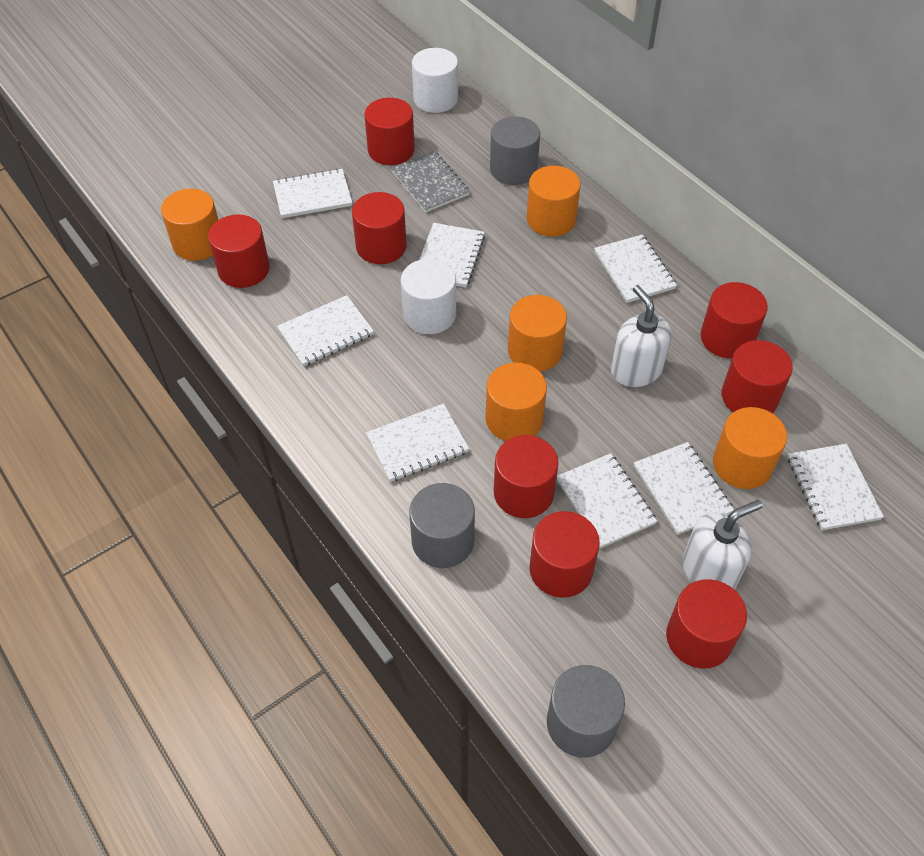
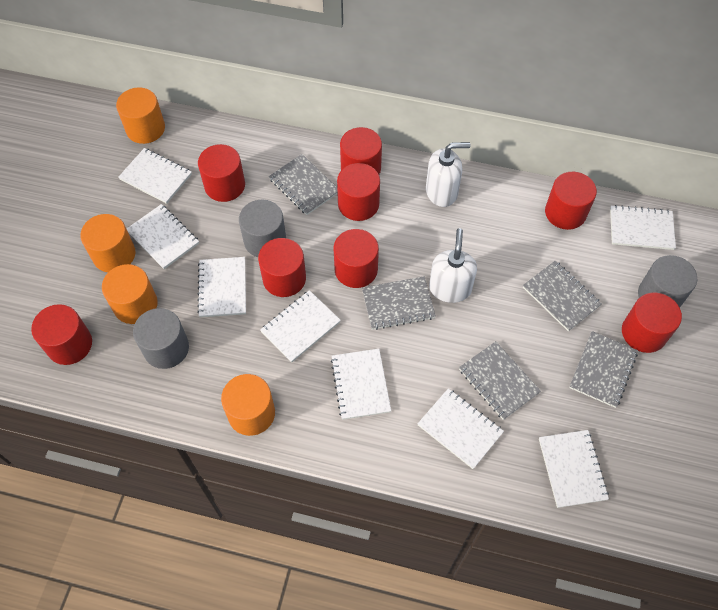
grey notebook: [391,151,470,213] = 1 -> [269,154,338,215] [362,276,436,330] [459,341,541,420] [523,260,602,331] [569,331,638,408] = 5
orange cylinder: [161,189,218,261] [486,362,547,441] [508,295,567,372] [527,166,581,237] [713,407,787,489] = 5 -> [80,214,135,272] [102,264,158,324] [116,87,165,144] [221,374,275,436] = 4
white cylinder: [400,259,456,334] [412,48,458,113] = 2 -> none = 0

